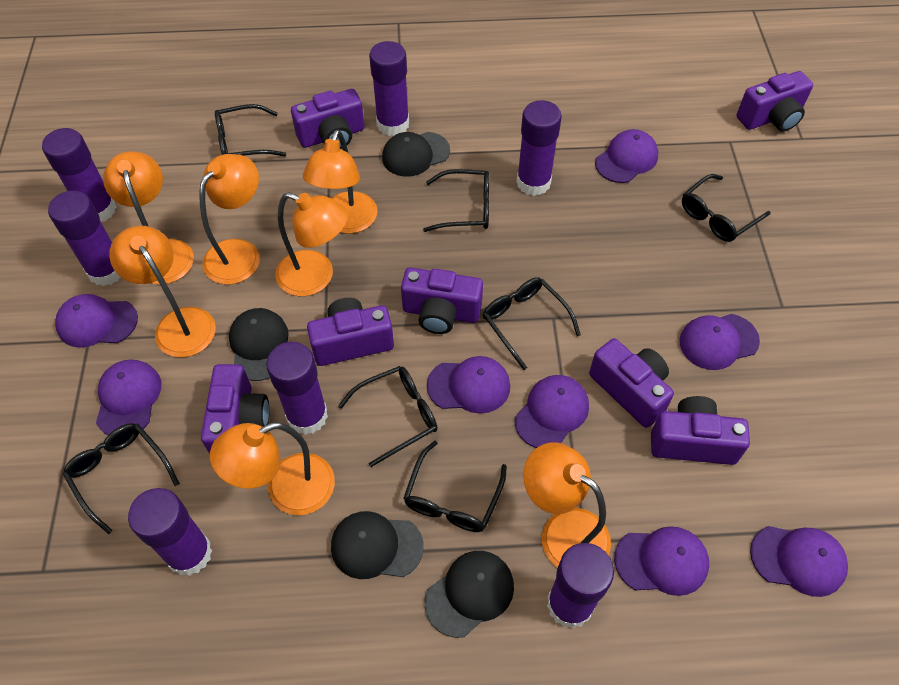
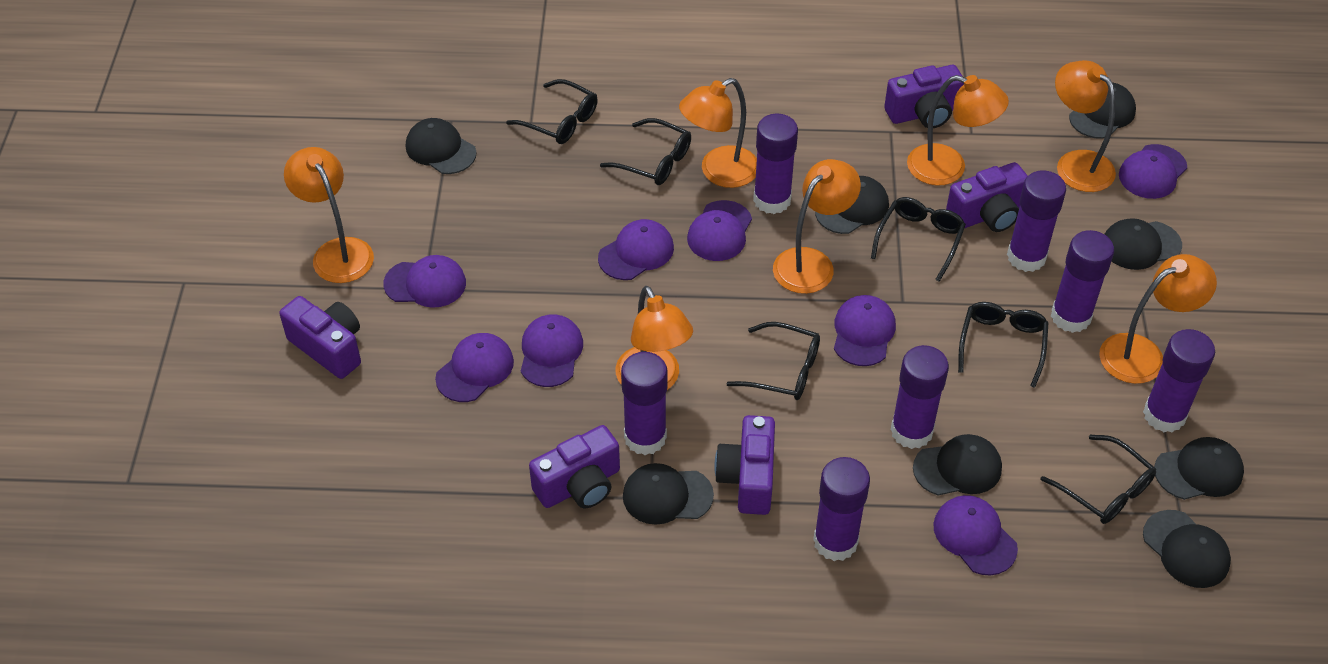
black cap: [229,308,289,381] [331,511,424,579] [382,132,450,177] [424,551,514,638] = 4 -> [406,118,477,174] [623,463,714,525] [815,176,889,234] [913,434,1002,496] [1069,82,1136,139] [1104,218,1182,270] [1143,510,1231,588] [1154,437,1244,500] = 8
black glasses: [63,423,180,534] [215,104,286,157] [338,366,437,467] [404,441,507,532] [423,169,489,232] [483,277,581,370] [682,174,771,242] = 7 -> [506,79,598,144] [600,118,691,185] [726,322,820,400] [871,197,966,282] [958,302,1049,388] [1041,435,1156,524] = 6
purple camera: [201,364,269,454] [291,89,365,149] [307,298,394,366] [401,267,483,334] [589,338,674,428] [651,396,750,465] [737,71,813,132] = 7 -> [279,296,361,379] [529,425,620,508] [714,415,775,515] [884,65,964,128] [946,162,1028,232] = 5

